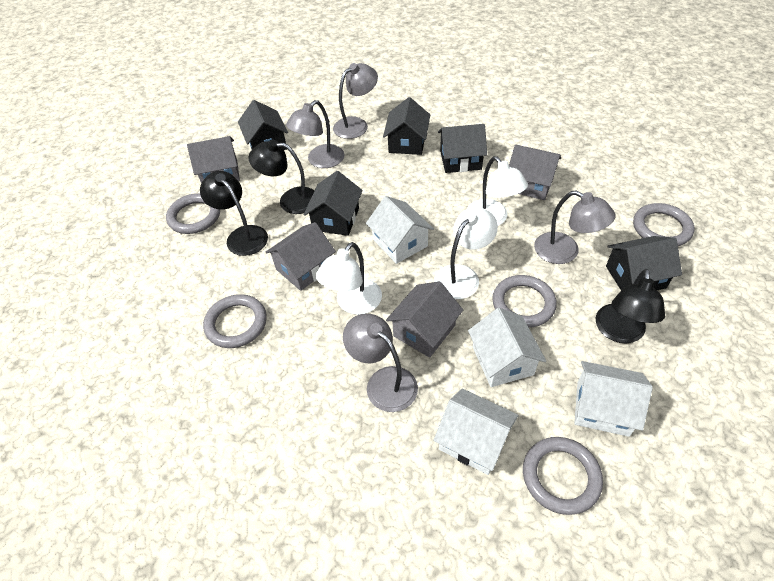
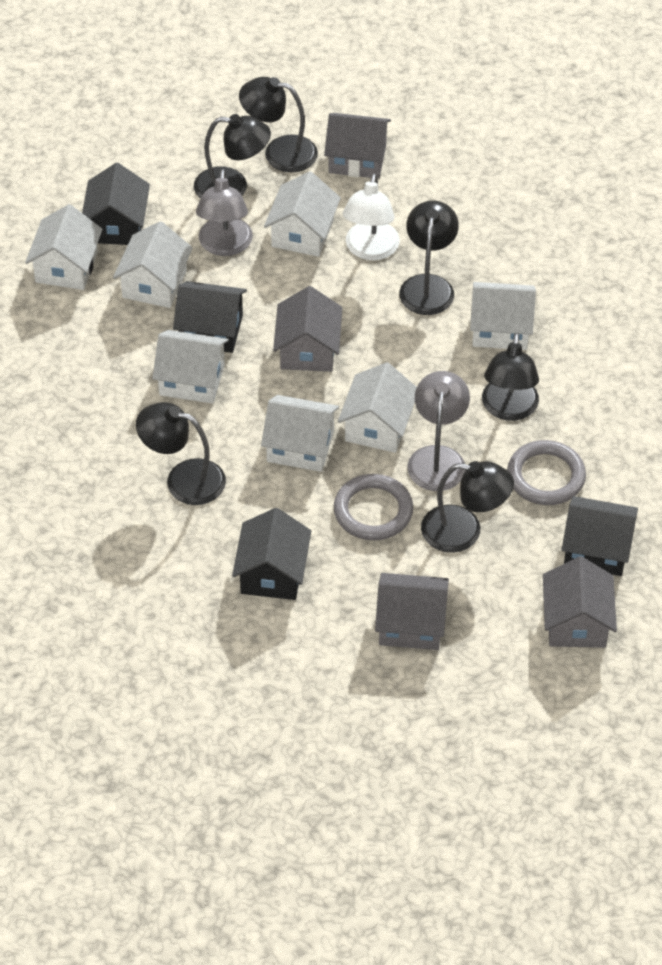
black house: [238,100,288,150] [304,171,363,236] [383,97,430,155] [438,124,487,173] [606,236,682,290] = 5 -> [82,163,150,245] [173,281,247,353] [232,508,311,600] [561,496,638,576] = 4
black lamp: [200,171,268,256] [248,140,315,214] [596,269,665,343] = 3 -> [136,402,226,505] [194,114,271,199] [239,77,318,172] [399,201,459,315] [421,461,514,553] [482,333,539,421] = 6
grey lamp: [286,100,344,168] [333,63,378,139] [343,313,418,412] [534,191,616,264] = 4 -> [196,169,253,256] [408,371,470,491] = 2
grey ring: [166,193,220,234] [203,294,267,348] [492,275,557,328] [523,437,603,515] [633,203,694,246] = 5 -> [334,474,413,540] [507,440,586,505] = 2
white house: [366,196,434,264] [433,388,518,475] [468,308,546,387] [574,361,653,437] = 4 -> [25,204,103,290] [113,221,193,308] [152,330,229,404] [261,395,339,472] [264,171,341,257] [338,362,417,453] [470,282,536,350] = 7
white lamp: [316,242,382,315] [434,207,498,299] [467,156,528,226] = 3 -> [343,173,400,260] = 1

